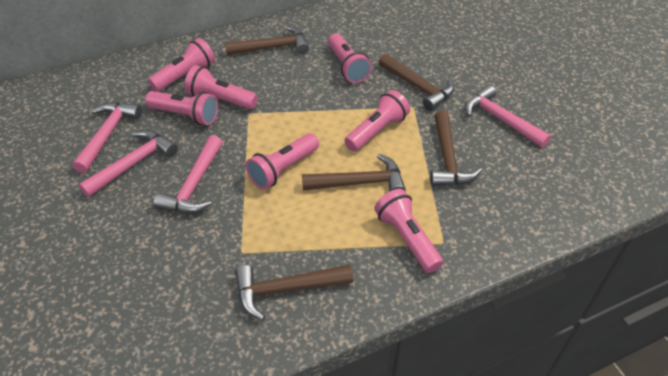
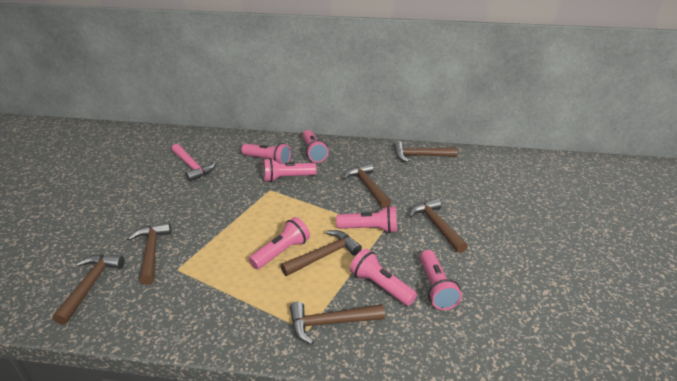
brown hammer: [225,26,309,55] [235,264,353,320] [302,154,406,192] [379,54,454,111] [430,111,482,186] = 5 -> [53,254,125,325] [128,222,171,285] [281,230,362,276] [290,302,385,345] [343,163,391,208] [394,141,457,162] [409,198,468,253] = 7
pink hammer: [72,102,142,173] [78,130,178,197] [154,135,223,213] [465,85,551,148] = 4 -> [171,144,216,182] = 1

